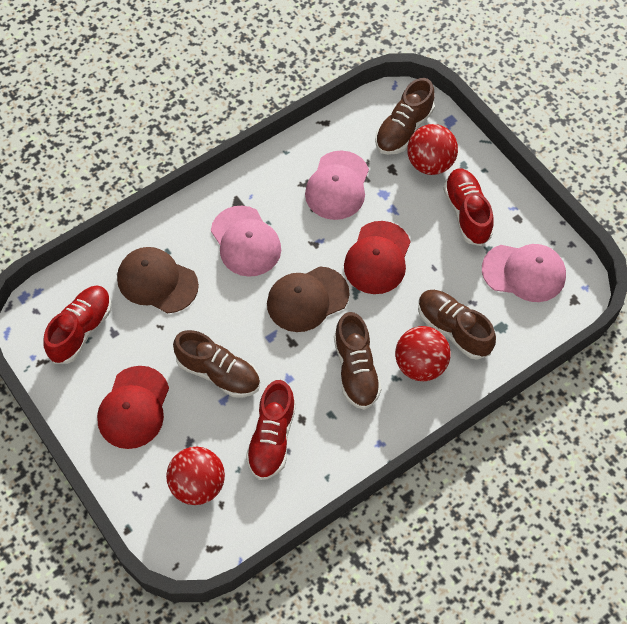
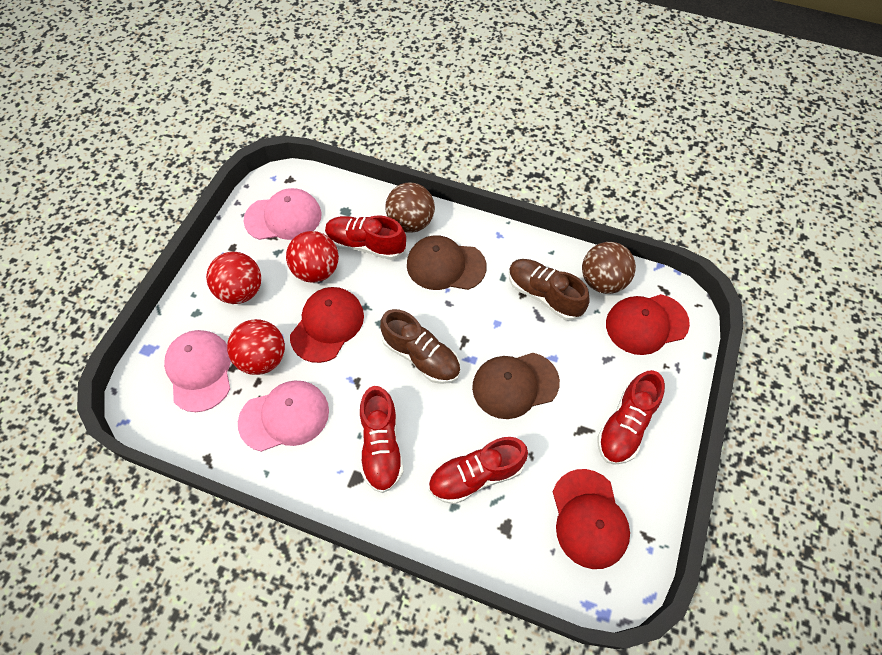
brown ball: none = 0 -> [386,183,435,233] [582,242,636,294] = 2
brown shoe: [173,330,260,398] [334,312,382,410] [375,78,435,155] [418,290,496,360] = 4 -> [380,309,460,384] [509,259,590,321] = 2
red cap: [97,366,169,449] [344,221,411,294] = 2 -> [290,287,364,363] [553,469,630,569] [606,294,690,355] = 3
red shoe: [44,285,112,364] [246,380,296,480] [443,169,494,246] = 3 -> [325,216,406,260] [360,386,403,493] [428,437,528,504] [597,370,665,465] = 4

